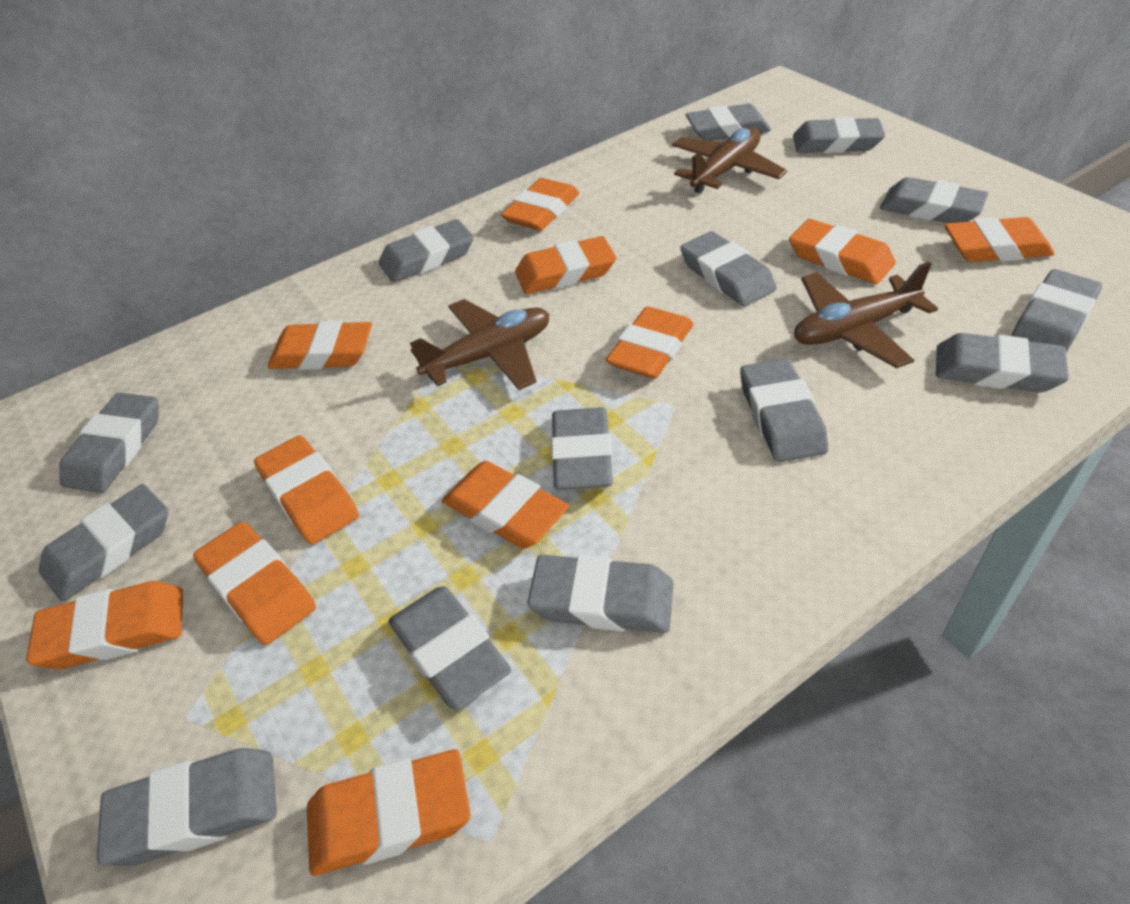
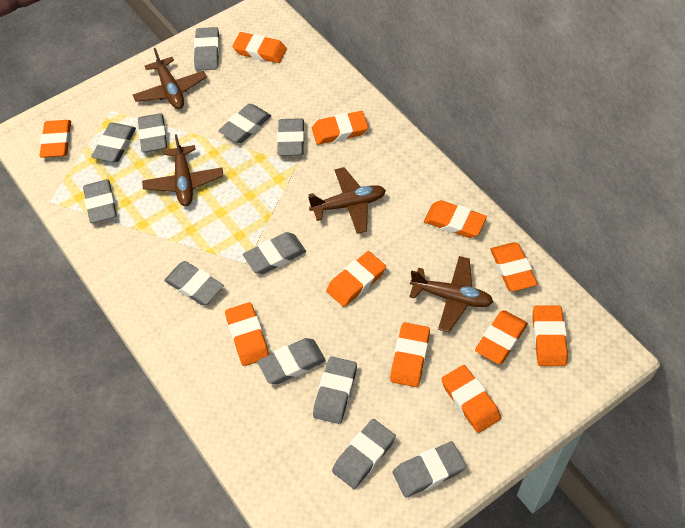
brown plane: [410,299,549,390] [672,127,787,194] [794,262,938,368] = 3 -> [133,48,207,109] [142,134,224,206] [308,167,386,234] [409,256,493,332] = 4
grey eraser: [39,484,168,602] [59,392,158,493] [97,748,277,866] [378,219,474,282] [388,586,511,710] [528,555,674,633] [551,407,613,490] [680,231,777,306] [686,103,771,141] [740,358,828,462] [793,117,885,153] [880,177,989,223] [936,333,1069,393] [1012,269,1102,353] = 14 -> [83,180,117,223] [91,123,136,162] [138,113,167,152] [164,261,224,305] [194,27,220,71] [218,104,271,143] [243,232,306,274] [257,338,326,384] [277,118,305,156] [313,356,357,424] [332,419,396,489] [393,441,466,498] = 12

